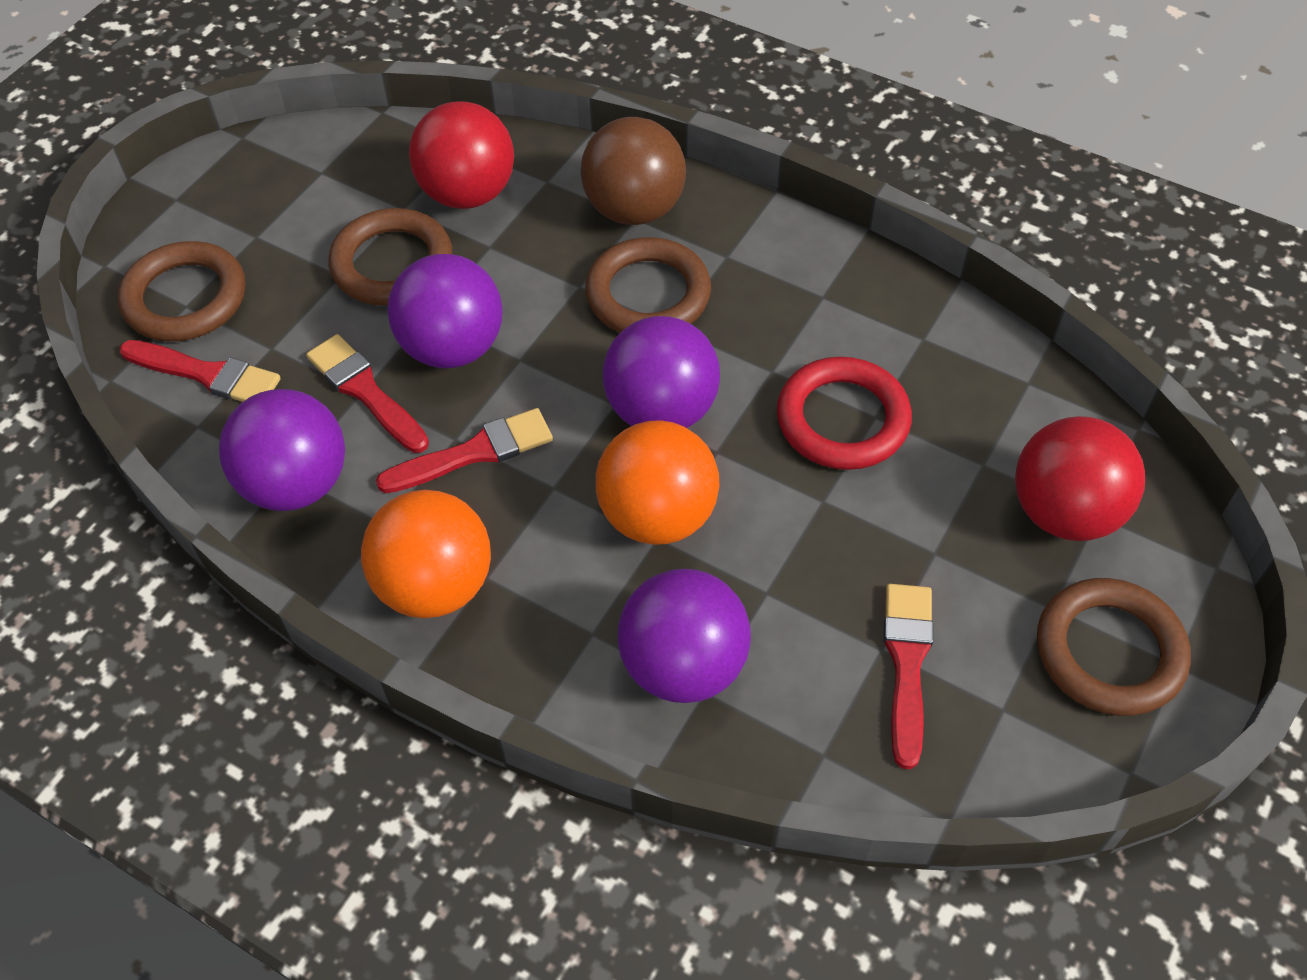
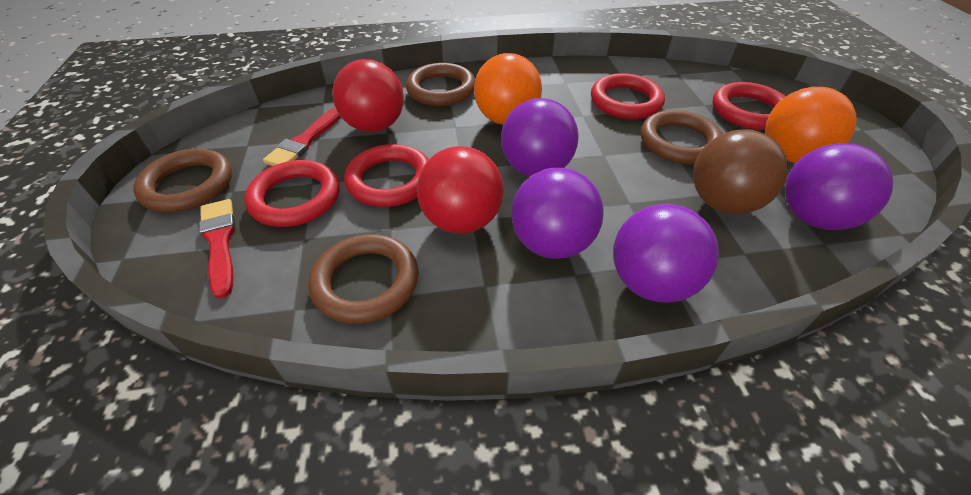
red brush: [119,340,281,402] [306,334,429,453] [376,408,553,493] [884,584,934,769] = 4 -> [199,199,236,299] [263,107,341,166] = 2
red ring: [777,357,912,470] = 1 -> [244,160,340,227] [344,144,429,207] [591,73,665,119] [713,82,786,130] = 4

